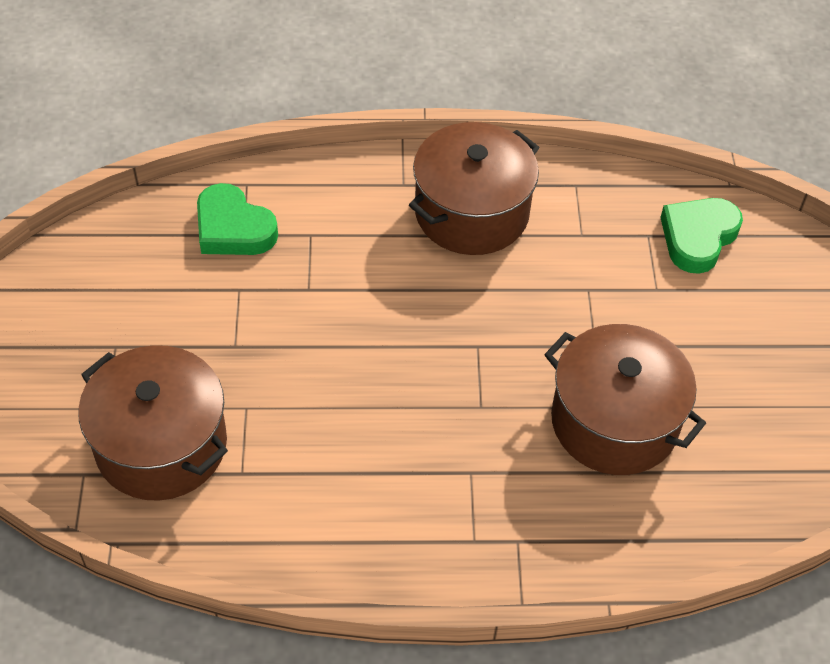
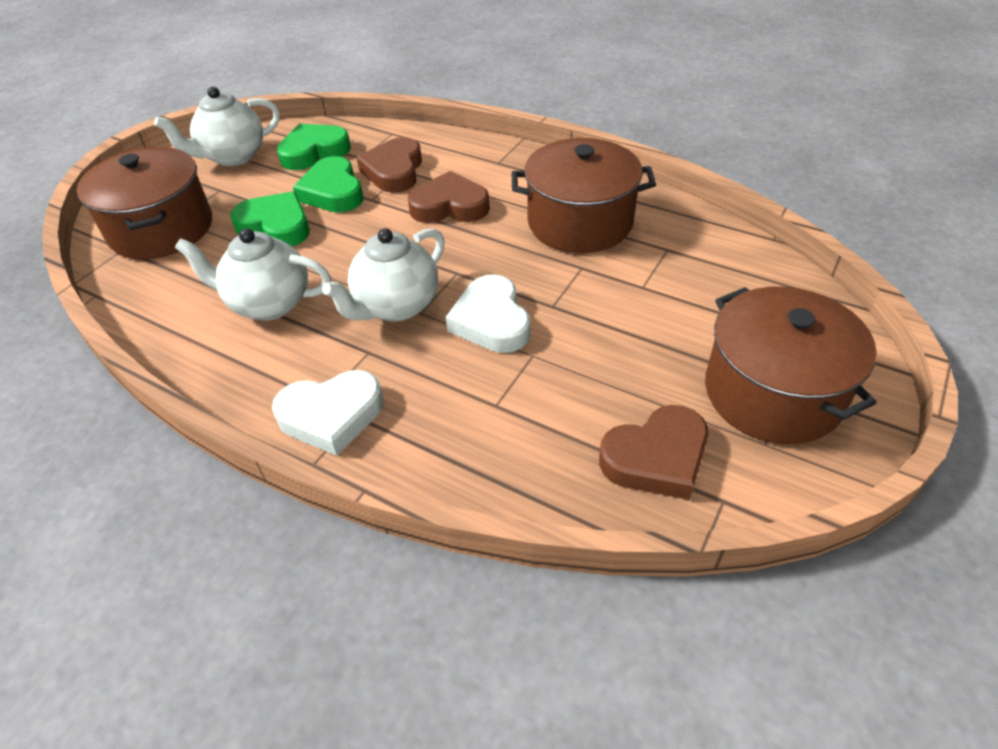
brown heart: none = 0 -> [356,137,422,193] [407,171,490,223] [599,405,708,500] = 3
green heart: [197,183,278,255] [660,198,743,274] = 2 -> [230,191,310,246] [277,124,351,170] [293,156,363,212] = 3
white heart: none = 0 -> [272,370,384,456] [446,274,530,353] = 2
white teapot: none = 0 -> [154,87,280,166] [175,228,331,320] [322,228,445,322] = 3

